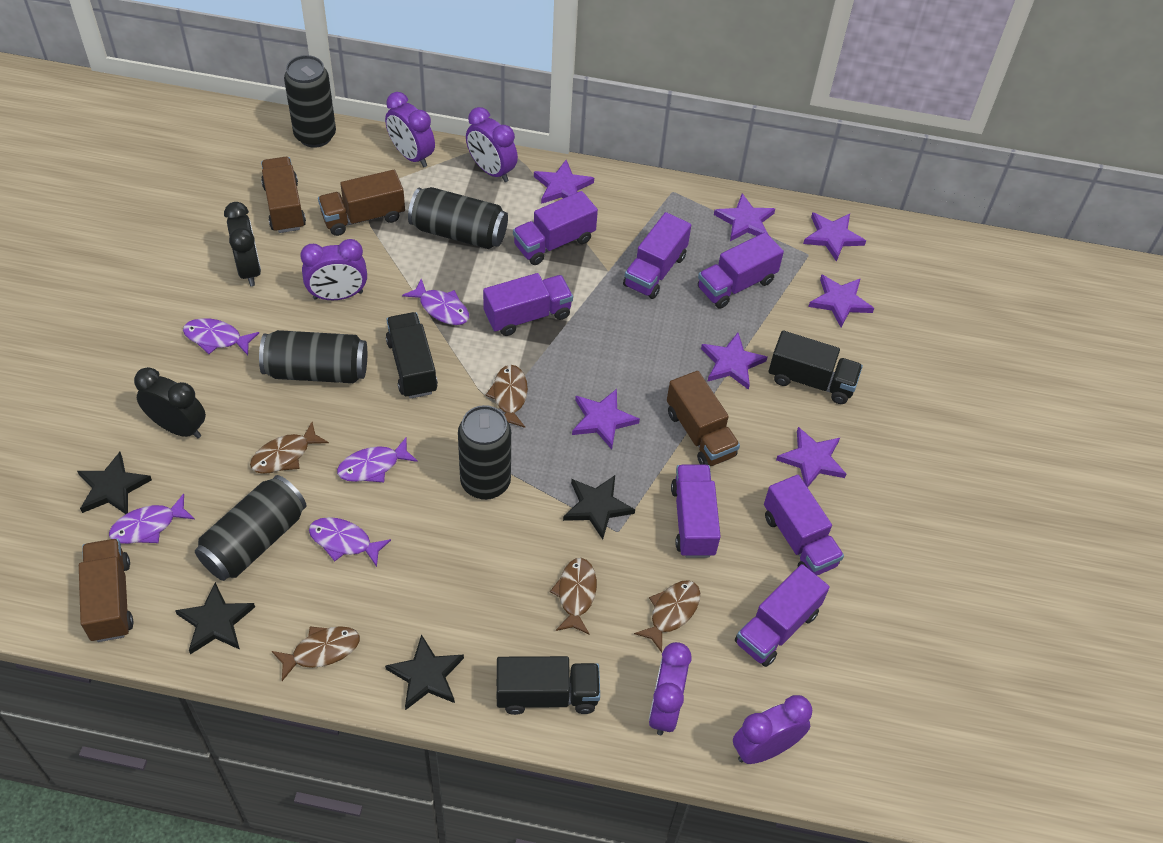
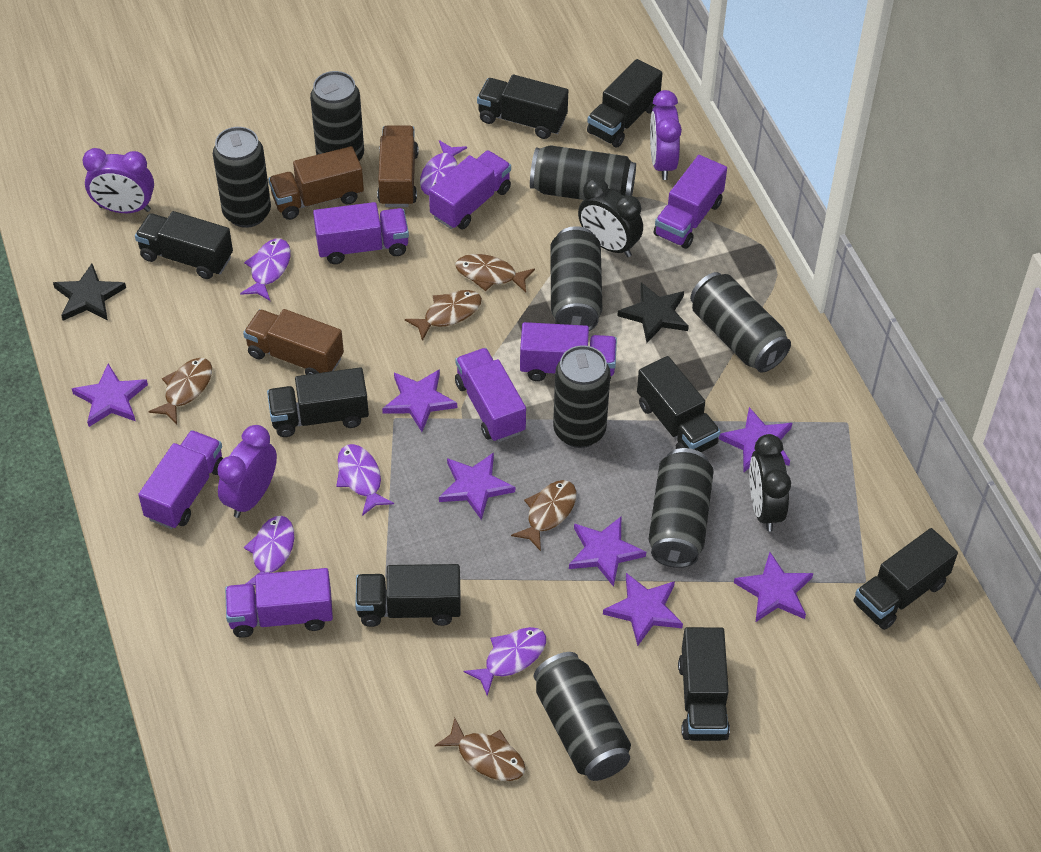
black can: [195,475,306,581] [259,330,367,383] [284,55,336,148] [408,187,508,249] [458,405,511,500] = 5 -> [213,127,271,228] [310,71,364,161] [530,145,636,200] [534,652,631,781] [550,226,602,331] [553,345,611,448] [649,448,714,568] [690,272,791,373] = 8
black star: [77,452,152,514] [175,582,255,654] [385,634,464,710] [563,475,635,540] = 4 -> [53,264,126,321] [617,283,689,343] = 2
black truck: [386,312,438,399] [497,656,600,715] [769,330,863,404] = 3 -> [135,211,233,279] [267,367,369,437] [355,564,461,627] [477,75,568,139] [587,59,662,147] [637,356,720,452] [678,627,730,741] [854,528,958,630] = 8
brown truck: [79,538,134,642] [261,157,306,233] [318,170,405,236] [667,371,740,466] = 4 -> [243,309,344,375] [268,146,364,220] [377,125,419,207] = 3
purple clock: [300,239,367,300] [385,92,435,168] [466,107,518,182] [649,642,691,735] [733,695,812,764] = 5 -> [82,148,154,213] [217,425,277,518] [650,90,682,180] = 3

